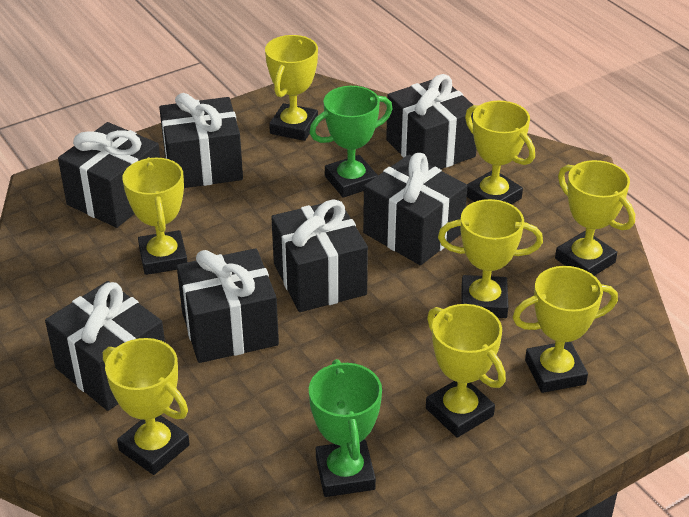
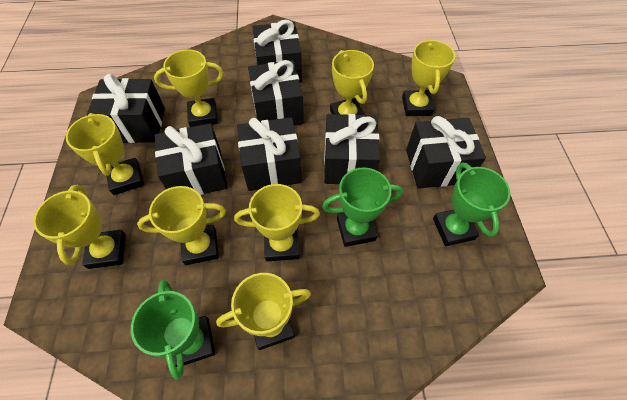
green trophy: [309,86,393,198] [309,359,382,497] = 2 -> [131,280,215,380] [322,167,403,247] [433,163,510,246] = 3

